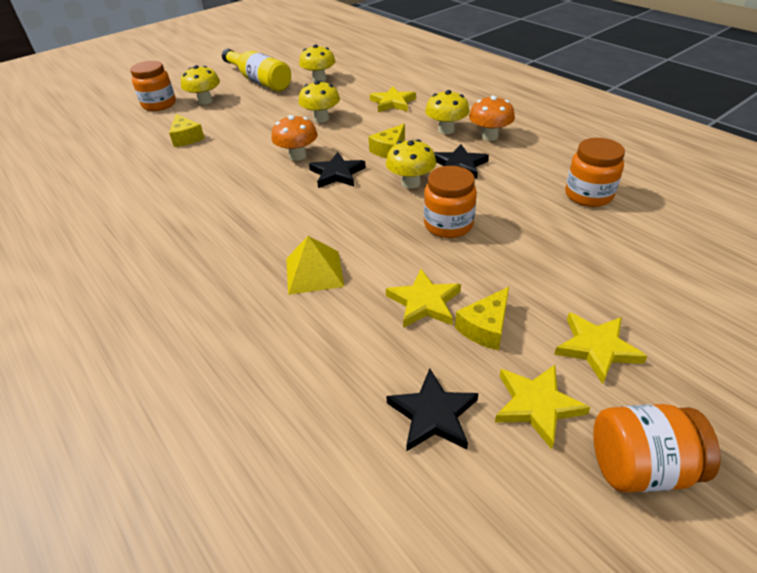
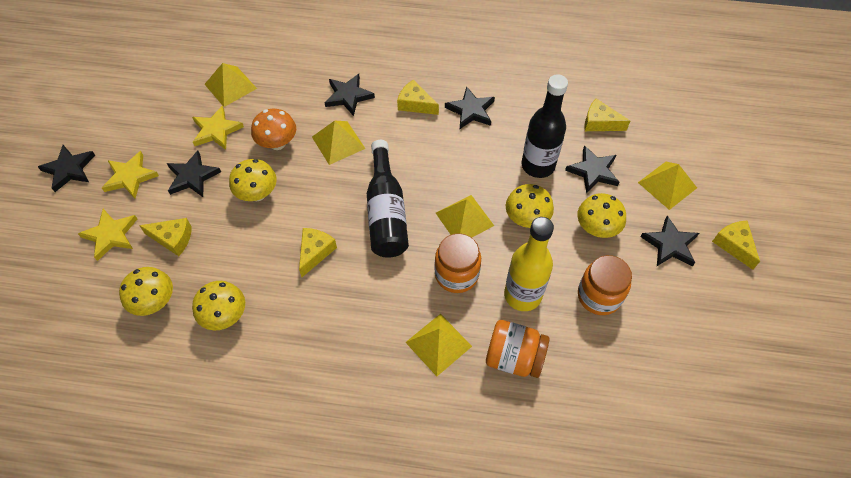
black bottle: none = 0 -> [367,140,409,258] [522,74,568,178] = 2
black star: [309,152,366,188] [386,368,478,451] [434,144,489,179] = 3 -> [38,145,96,192] [167,150,221,197] [324,74,375,116] [445,86,495,129] [565,146,619,194] [641,216,699,266] = 6
orange jar: [130,61,176,111] [424,166,477,238] [565,138,625,207] [593,404,721,493] = 4 -> [434,233,481,293] [486,320,550,378] [578,255,632,315] = 3
orange mushroom: [271,115,318,161] [469,96,515,141] = 2 -> [251,109,296,150] = 1
yellow cheese: [169,114,205,147] [369,124,405,158] [455,287,509,350] = 3 -> [139,218,192,256] [299,228,337,277] [397,79,439,115] [584,99,630,131] [712,221,760,270] = 5
yellow pyramid: [286,236,344,295] = 1 -> [204,63,257,107] [312,121,365,165] [405,314,472,376] [436,195,494,238] [638,162,697,210] = 5
yellow star: [370,86,416,112] [386,269,461,328] [495,365,591,449] [554,312,648,384] = 4 -> [78,209,137,261] [102,151,159,199] [192,105,244,150] = 3

